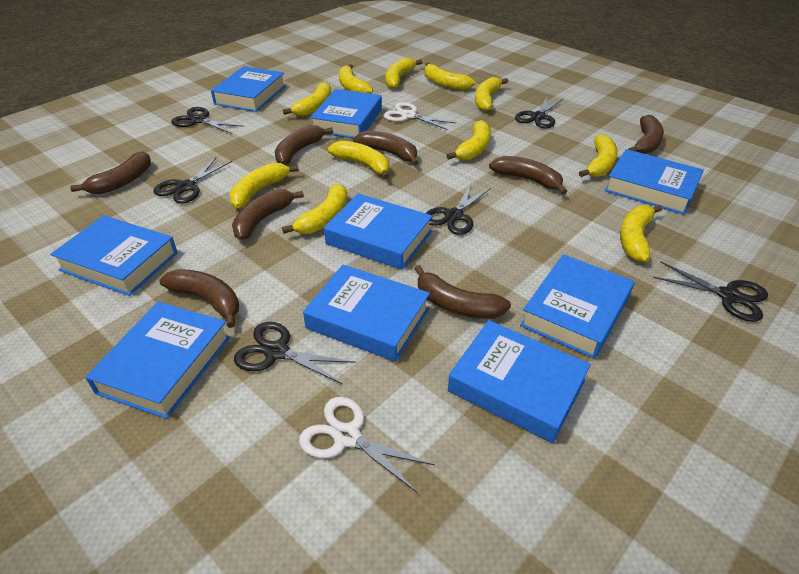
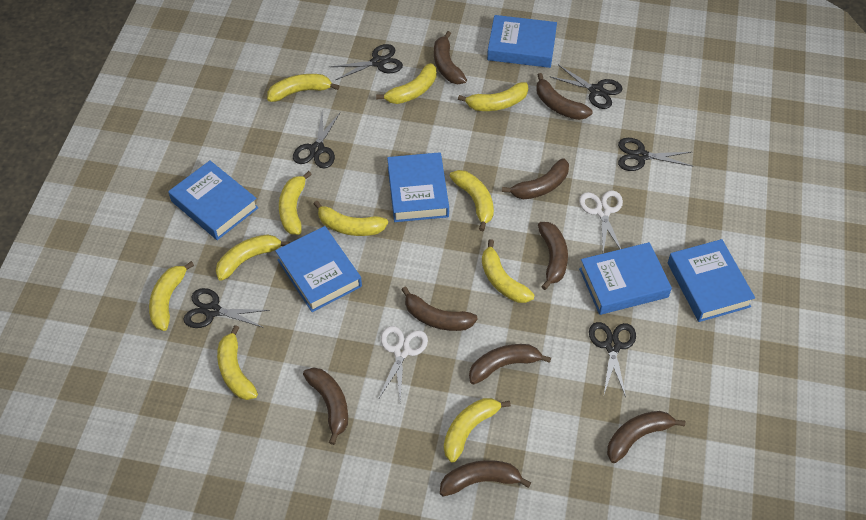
blue book: [50,215,178,296] [85,301,230,419] [211,66,286,112] [303,265,430,362] [310,89,382,138] [324,193,433,270] [448,320,591,443] [520,254,634,359] [605,149,704,215] = 9 -> [168,161,258,240] [275,226,362,312] [387,152,449,222] [487,15,557,68] [579,242,672,315] [668,239,755,322] = 6
brown banana: [70,151,151,194] [159,269,239,328] [232,189,304,240] [275,125,333,165] [353,131,419,165] [414,265,511,319] [489,156,568,195] [628,115,664,154] = 8 -> [303,368,348,445] [401,286,478,331] [434,31,467,84] [440,460,531,496] [469,344,551,385] [502,158,569,199] [536,73,593,120] [538,222,568,290] [607,411,685,463] = 9

